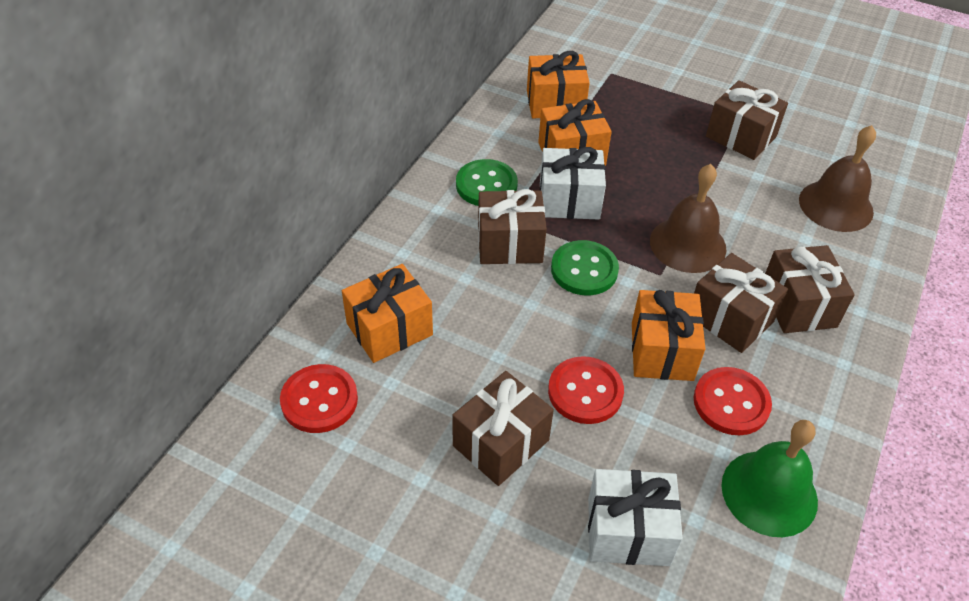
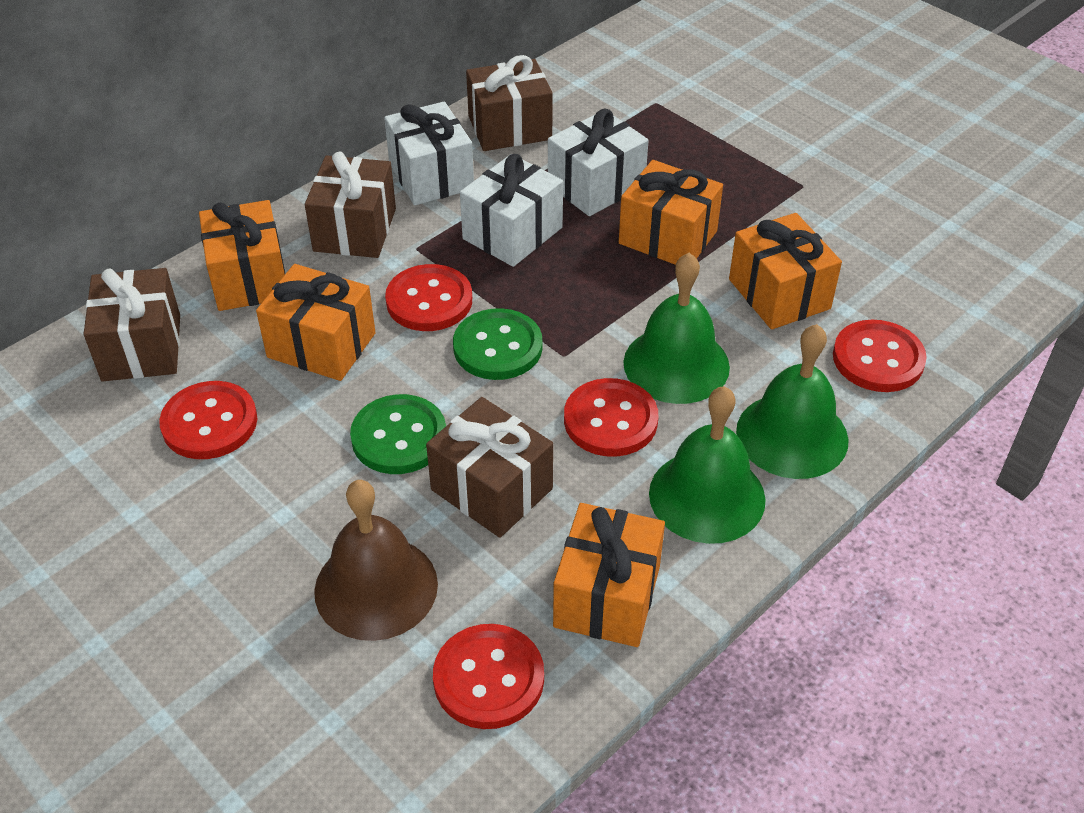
brown bell: [650,164,726,273] [799,125,876,232] = 2 -> [314,480,438,641] = 1
brown gift: [452,371,554,486] [478,189,547,264] [694,253,788,353] [706,80,788,160] [765,245,855,333] = 5 -> [83,268,180,381] [305,152,396,258] [426,397,553,538] [466,55,553,151] = 4
green bell: [721,420,818,537] = 1 -> [623,253,730,404] [649,386,766,544] [736,324,849,479] = 3
orange gift: [342,264,433,363] [527,51,590,118] [538,99,612,166] [632,290,705,381] = 4 -> [199,200,285,311] [256,264,376,381] [553,503,665,647] [619,160,723,265] [729,213,842,330] = 5
red button: [280,364,358,433] [548,356,624,424] [694,367,772,435] = 3 -> [159,381,257,459] [385,264,472,331] [433,624,544,729] [564,378,658,457] [833,320,927,392] = 5
white gift: [540,147,606,219] [588,469,683,566] = 2 -> [384,101,474,205] [460,154,563,267] [548,109,649,216] = 3

